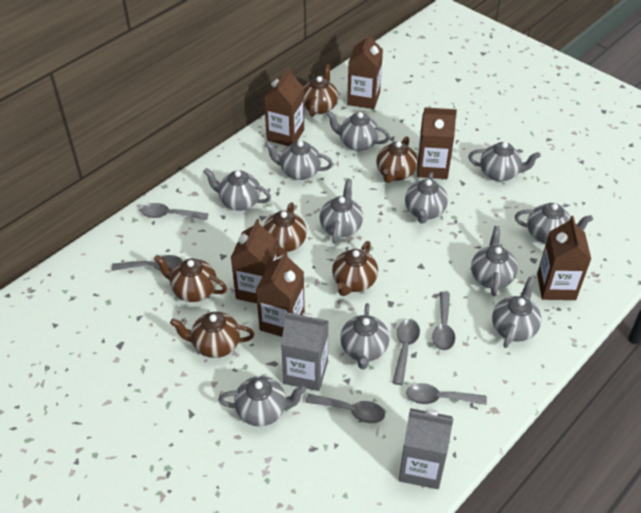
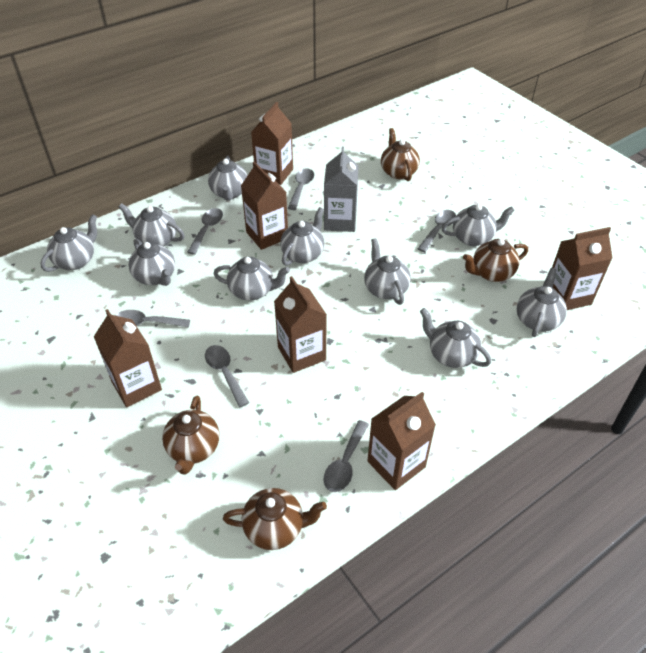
brown teapot: [154,255,227,302] [170,312,255,358] [263,202,307,257] [304,64,338,117] [332,241,378,296] [376,136,417,183] = 6 -> [162,396,219,474] [223,488,327,550] [381,128,420,181] [463,239,528,282] = 4
grey carton: [281,312,329,391] [399,408,453,489] = 2 -> [324,147,359,232] = 1
grey teapot: [203,168,271,210] [218,376,306,426] [265,141,333,180] [320,179,363,243] [326,111,390,151] [340,303,390,369] [405,172,448,223] [468,142,541,181] [471,226,518,296] [492,277,541,348] [515,203,593,244] = 11 -> [40,214,97,272] [119,203,184,246] [129,239,175,286] [208,156,248,201] [214,257,290,301] [280,207,324,266] [364,238,411,305] [420,308,491,368] [442,204,515,246] [517,268,567,337] = 10

